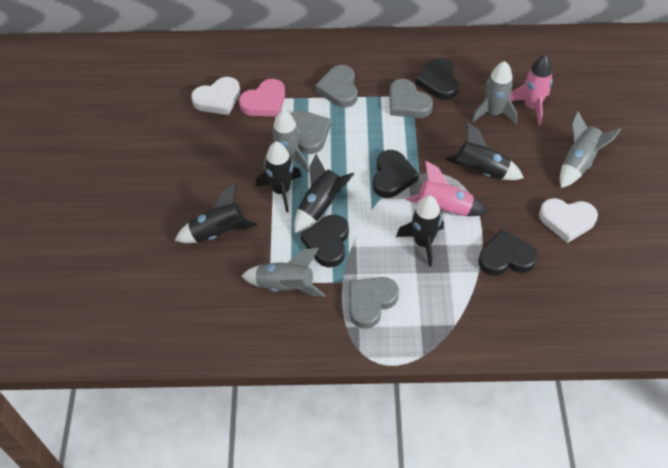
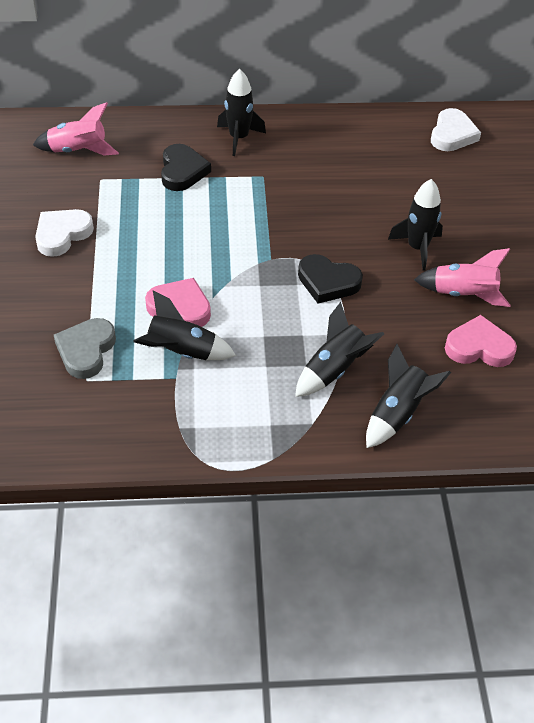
black heart: [301,215,349,267] [373,150,419,198] [415,58,459,100] [479,229,538,276] = 4 -> [161,144,211,191] [298,254,363,304] = 2
grey heart: [290,110,331,154] [315,65,358,108] [349,277,399,329] [389,79,433,118] = 4 -> [54,318,116,379] = 1
grey rocket: [242,248,325,297] [263,110,310,173] [472,61,517,124] [560,111,621,188] = 4 -> none = 0
pink heart: [239,79,285,116] = 1 -> [145,278,211,327] [445,315,517,367] = 2

